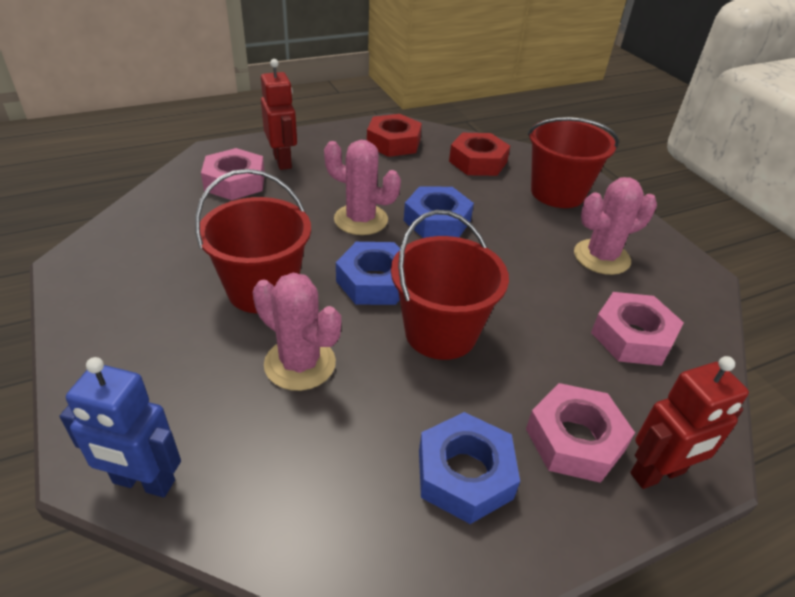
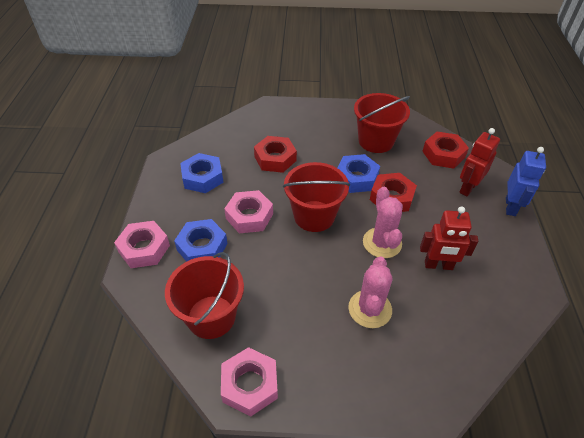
pink cactus: [253,273,341,391] [324,140,401,235] [574,177,657,275] = 3 -> [348,256,392,328] [363,187,403,258] = 2
red nut: [367,114,422,157] [449,133,510,176] = 2 -> [254,136,297,173] [370,173,417,212] [422,132,469,169] = 3

